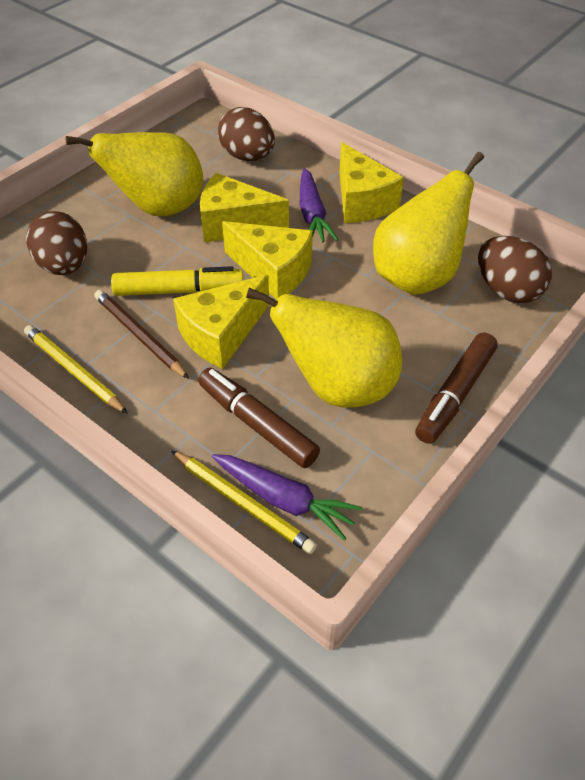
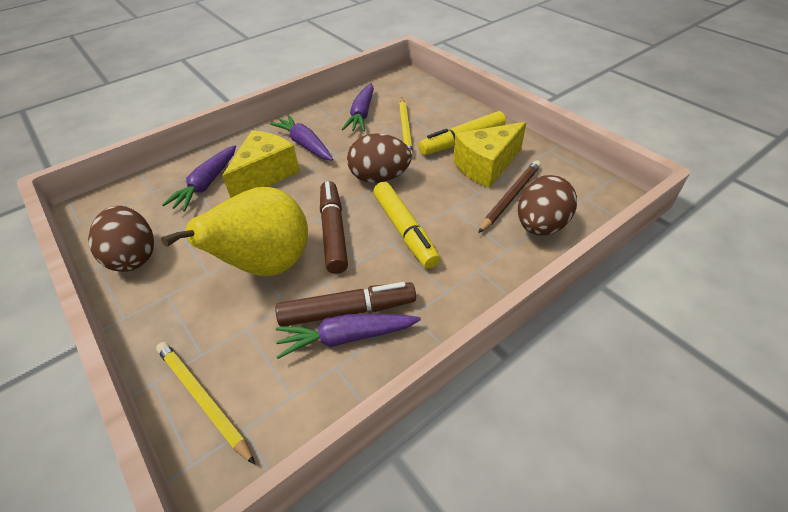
purple carrot: [212,454,363,541] [300,168,338,242] = 2 -> [162,145,236,211] [270,115,333,161] [276,314,421,359] [341,83,374,132] = 4
yellow cheese: [173,275,269,369] [200,173,289,242] [222,221,313,299] [339,142,404,223] = 4 -> [222,130,300,198] [453,122,527,188] = 2
yellow marker: [111,266,243,296] = 1 -> [373,182,440,269] [419,111,506,155] = 2
yellow pear: [66,132,203,216] [246,288,402,408] [373,152,484,295] = 3 -> [161,187,308,276] = 1

